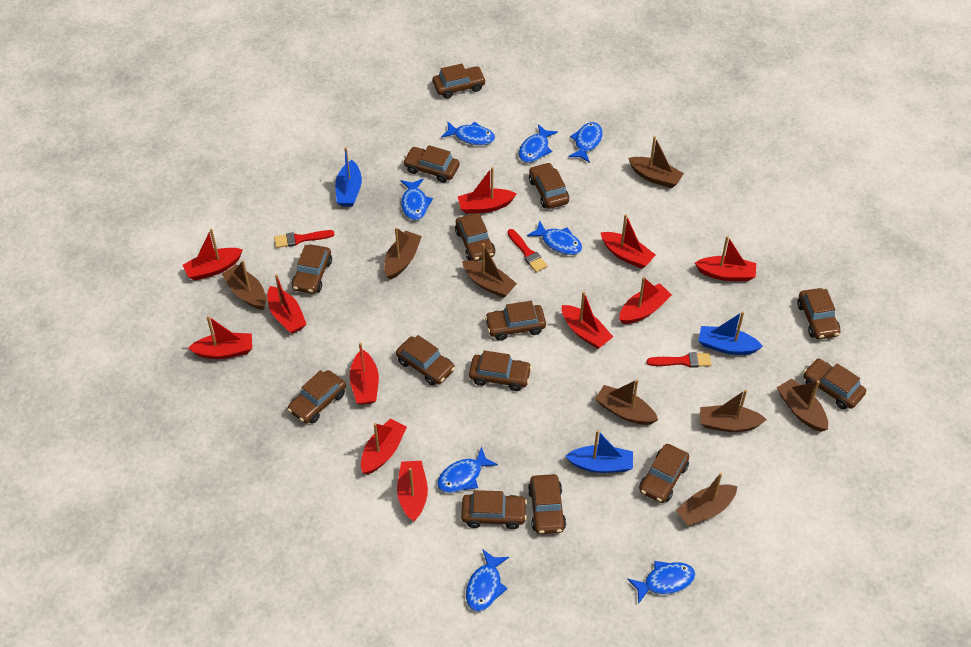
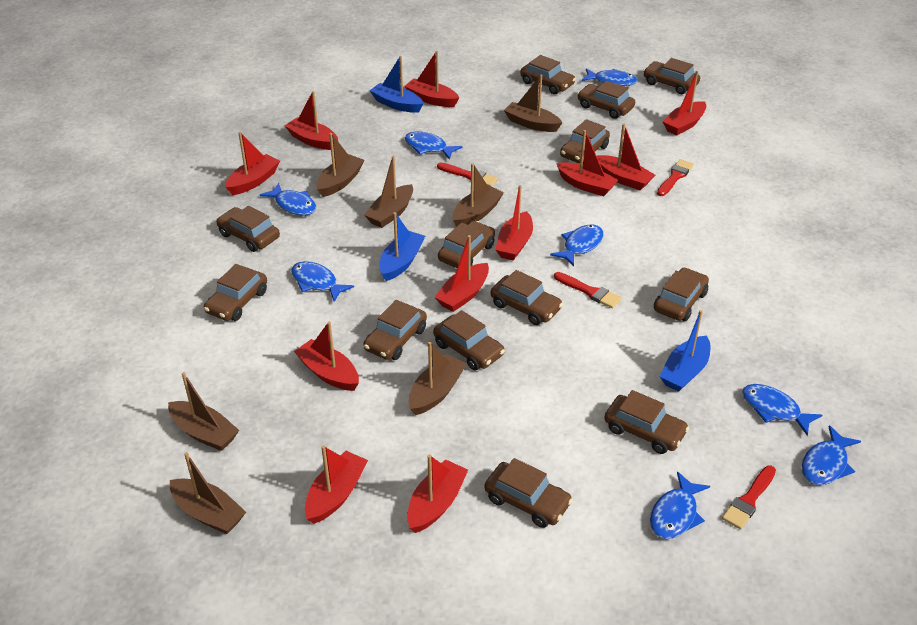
brown boat: [222,260,266,310] [384,227,422,280] [462,243,517,298] [595,379,658,425] [628,136,684,188] [676,473,737,526] [700,389,767,432] [777,379,828,432] = 8 -> [168,372,239,451] [170,452,246,534] [316,133,364,197] [364,156,413,228] [409,342,467,415] [452,163,504,227] [504,75,562,132] = 7
brown car: [288,370,346,424] [291,244,332,294] [396,335,455,386] [403,145,460,183] [433,64,486,99] [455,213,495,261] [461,490,527,529] [469,350,532,391] [485,301,546,341] [528,474,566,534] [529,162,569,209] [639,444,689,503] [797,288,840,340] [803,359,866,409] = 14 -> [204,264,267,321] [216,206,280,252] [363,300,427,360] [433,310,505,370] [438,221,495,268] [484,458,573,528] [491,270,563,325] [520,55,576,94] [560,119,610,163] [577,81,635,119] [604,390,689,454] [643,58,700,94] [654,267,709,321] = 13
red brush: [274,230,335,248] [507,229,548,272] [647,352,711,368] = 3 -> [437,163,498,186] [554,272,622,308] [657,159,694,196] [722,466,776,530] = 4

